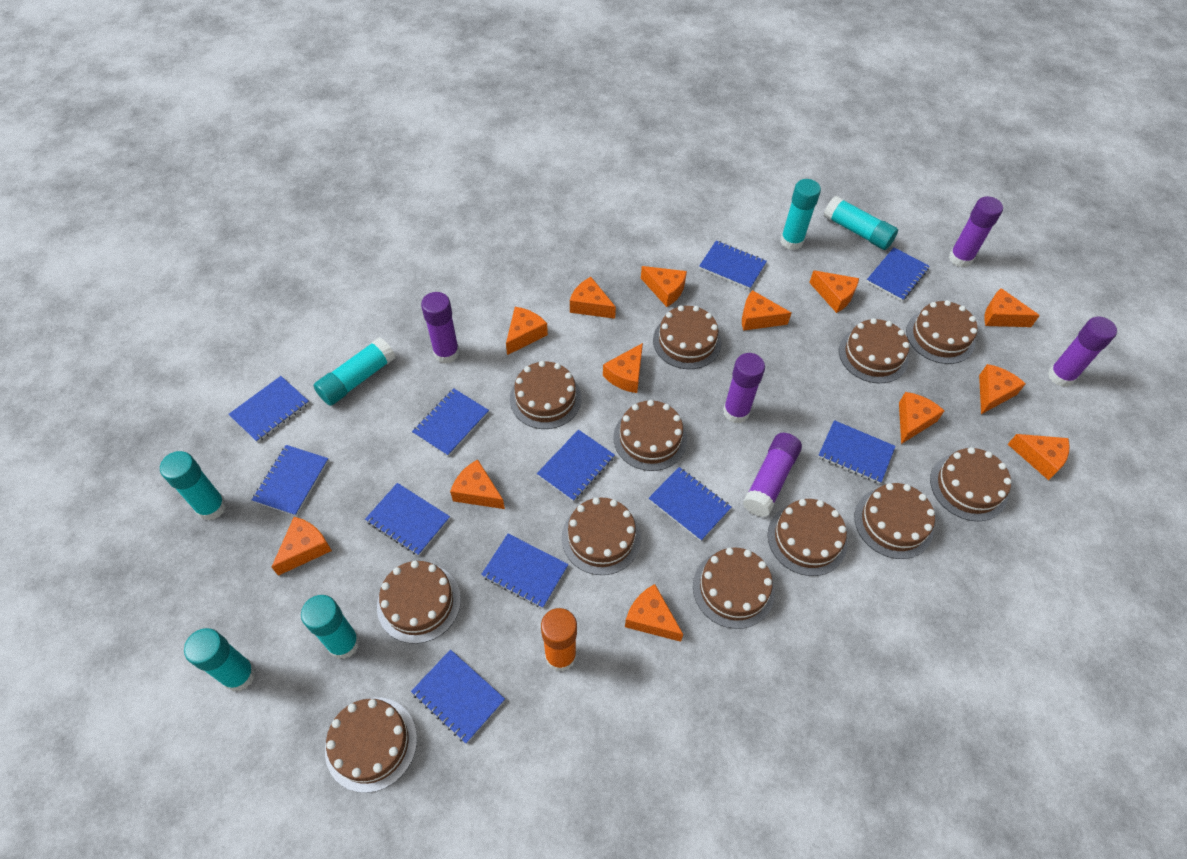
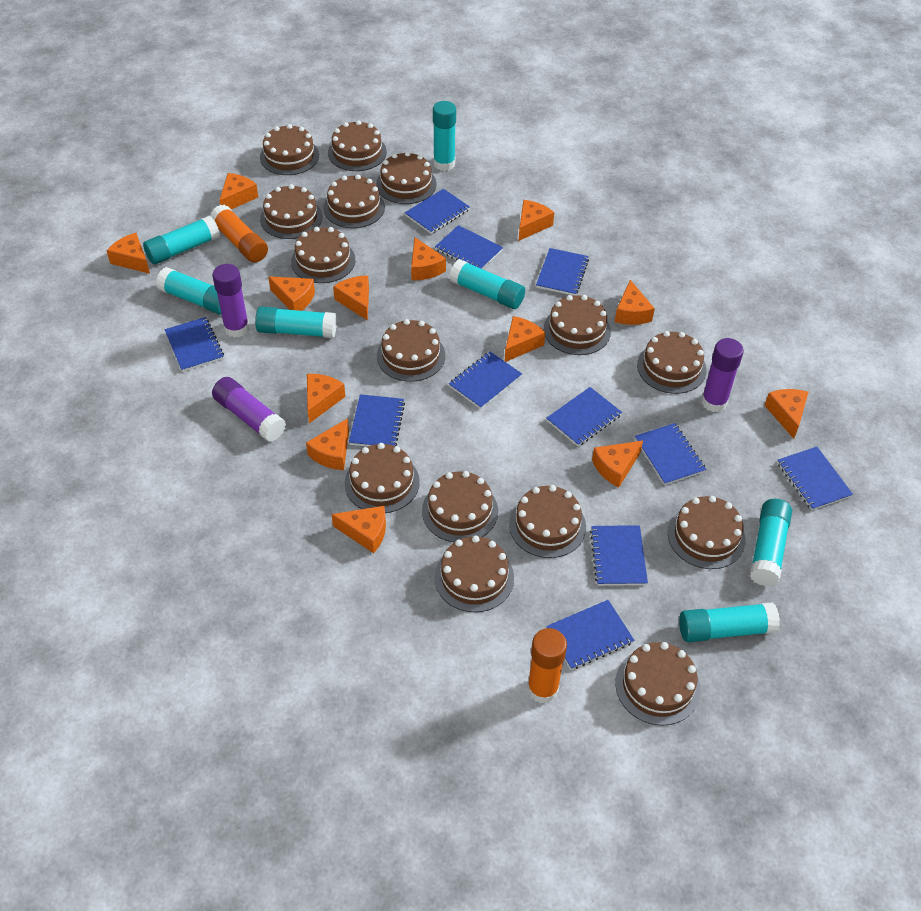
brown cake: [325,697,417,793] [377,561,461,644] [510,361,581,429] [562,497,641,575] [613,400,687,471] [653,305,721,369] [693,548,775,629] [768,499,847,576] [839,318,909,383] [854,483,935,559] [906,300,978,364] [930,447,1012,521] = 12 -> [260,124,319,175] [260,184,322,239] [291,227,355,283] [323,174,385,228] [328,120,387,171] [344,443,420,513] [376,152,437,204] [377,319,445,382] [422,471,498,542] [434,536,514,612] [509,485,586,558] [544,295,611,355] [615,642,700,726] [637,331,707,394] [668,496,746,569] = 15
orange glue stick: [541,608,577,672] = 1 -> [210,205,268,262] [527,628,567,703] = 2
purple glue stick: [421,292,459,364] [723,353,765,423] [743,433,802,517] [949,196,1003,267] [1048,317,1117,387] = 5 -> [212,264,249,338] [212,377,286,442] [701,338,744,412] = 3
turquoise glue stick: [160,451,227,521] [184,628,256,692] [301,595,360,659] [314,337,395,406] [781,179,821,250] [824,196,898,250] = 6 -> [143,215,220,265] [156,267,222,315] [255,306,337,338] [433,101,456,171] [449,259,525,309] [679,602,780,642] [750,499,792,586] = 7

